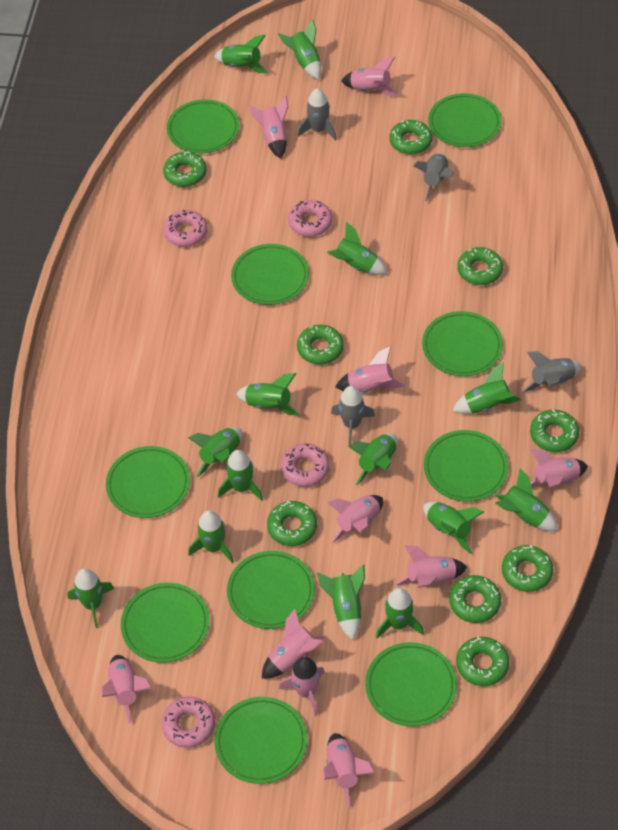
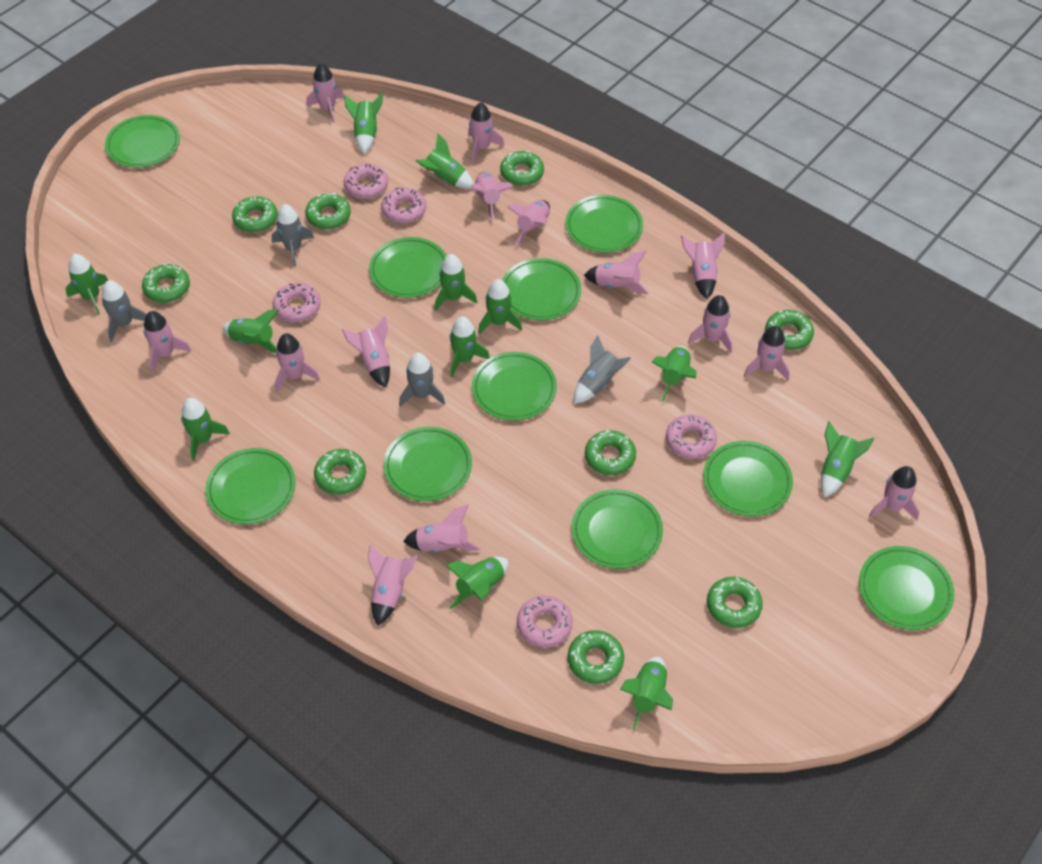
green rocket: [67,568,114,628] [188,427,243,478] [188,510,234,563] [214,34,268,74] [218,450,263,501] [236,373,300,416] [278,19,321,80] [317,564,365,640] [327,222,388,275] [348,433,398,486] [376,588,424,638] [423,502,484,554] [452,362,521,414] [495,468,558,531] = 14 -> [66,254,109,315] [181,398,230,461] [222,309,279,353] [344,93,383,154] [416,133,473,189] [435,254,478,311] [445,557,508,610] [450,316,490,377] [478,279,522,334] [620,657,673,730] [652,346,697,402] [821,421,875,497] = 12
pink donut: [161,696,215,748] [163,210,208,247] [280,443,329,487] [288,200,332,237] = 4 -> [273,283,321,322] [344,164,388,199] [381,187,426,223] [517,595,573,648] [666,415,717,459] = 5
pink rocket: [101,655,151,724] [248,96,288,159] [262,609,325,679] [279,657,325,716] [323,733,375,807] [327,495,383,543] [335,346,405,392] [341,57,399,96] [395,545,467,588] [530,449,588,488] = 10 -> [144,311,191,373] [275,333,320,392] [307,63,344,123] [342,315,390,388] [368,545,417,626] [403,505,481,553] [468,102,504,163] [472,172,514,221] [507,200,550,246] [584,251,649,294] [681,233,725,299] [688,295,732,353] [744,326,790,380] [869,466,920,520] = 14

